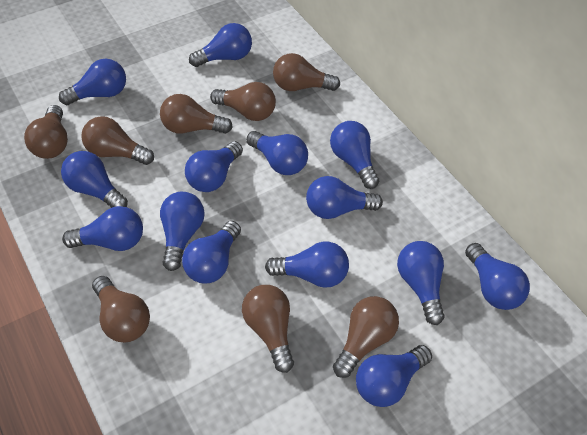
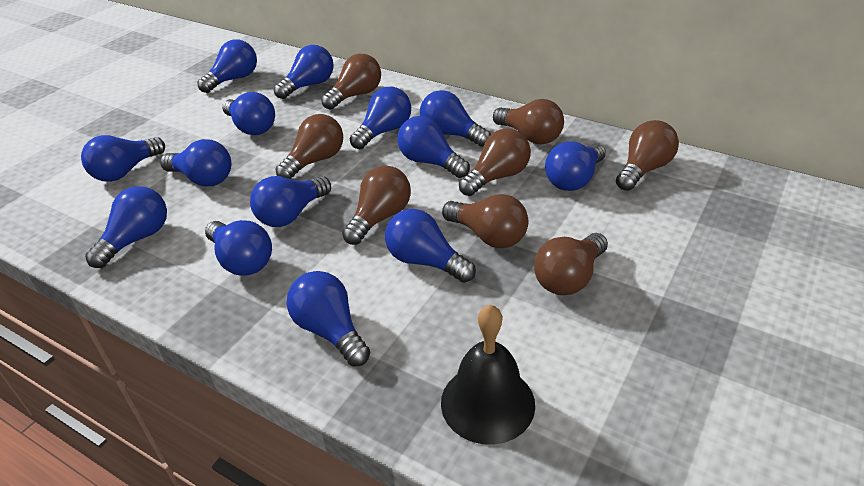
black bell: none = 0 -> [441,304,535,445] = 1

